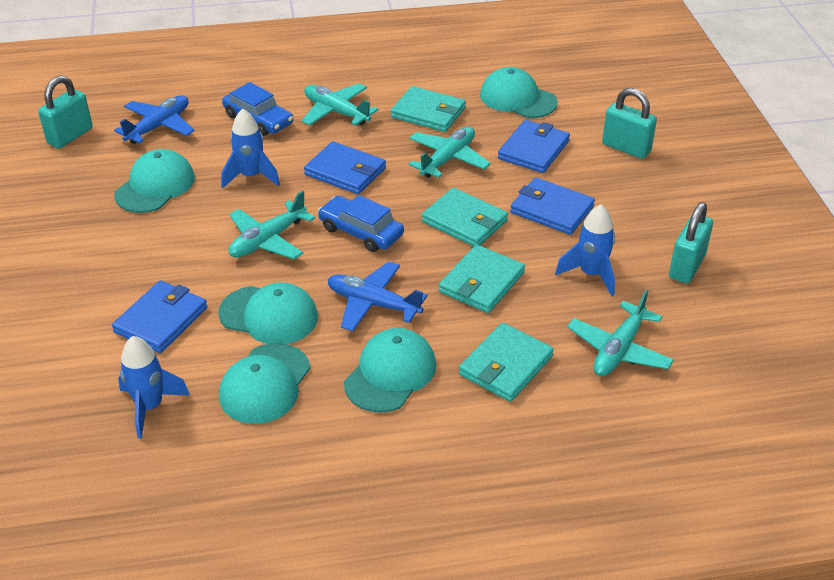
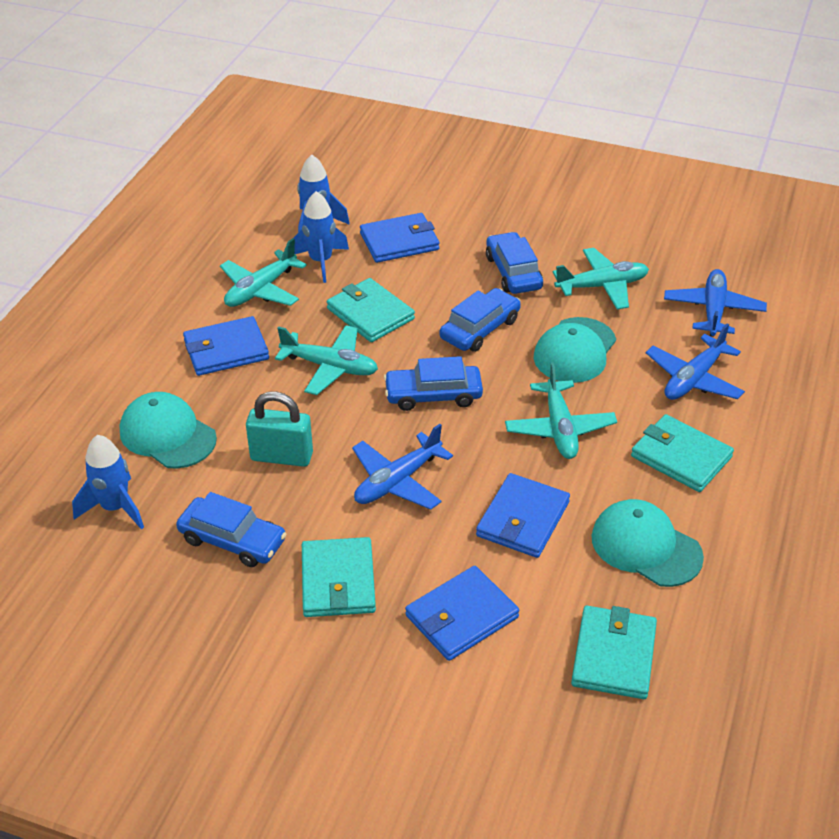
blue car: [222,82,293,136] [318,195,404,252] = 2 -> [176,492,286,567] [384,356,483,411] [439,288,521,352] [486,232,543,294] = 4
blue plane: [114,95,195,144] [328,261,427,331] = 2 -> [352,424,453,510] [646,323,745,400] [664,269,767,337] = 3
turquoise cap: [114,149,195,213] [218,282,318,344] [219,343,310,424] [344,328,436,413] [480,67,558,118] = 5 -> [120,392,217,469] [534,317,616,383] [591,499,704,587] = 3
turquoise padlock: [38,76,92,148] [602,88,657,159] [669,202,713,284] = 3 -> [246,391,313,467] = 1

